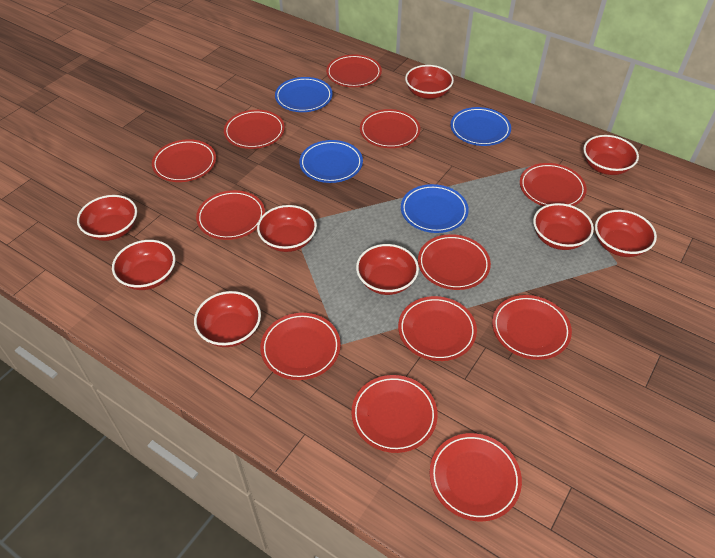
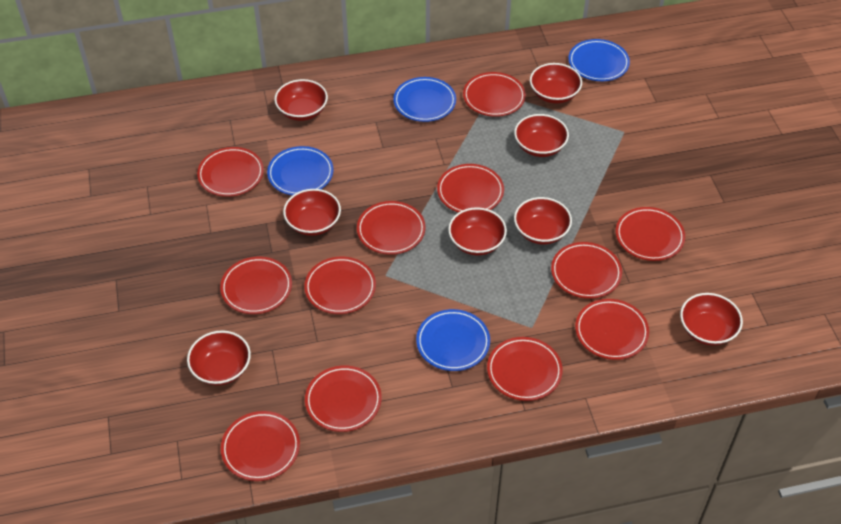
red bowl: [77,195,137,241] [112,240,175,290] [194,291,261,347] [257,205,317,252] [356,244,419,295] [405,65,454,99] [533,203,594,250] [583,135,639,175] [595,210,657,257] = 9 -> [187,330,251,385] [274,79,328,121] [283,189,341,236] [448,207,507,255] [514,114,569,157] [514,197,572,244] [530,63,582,104] [680,293,743,345] = 8

